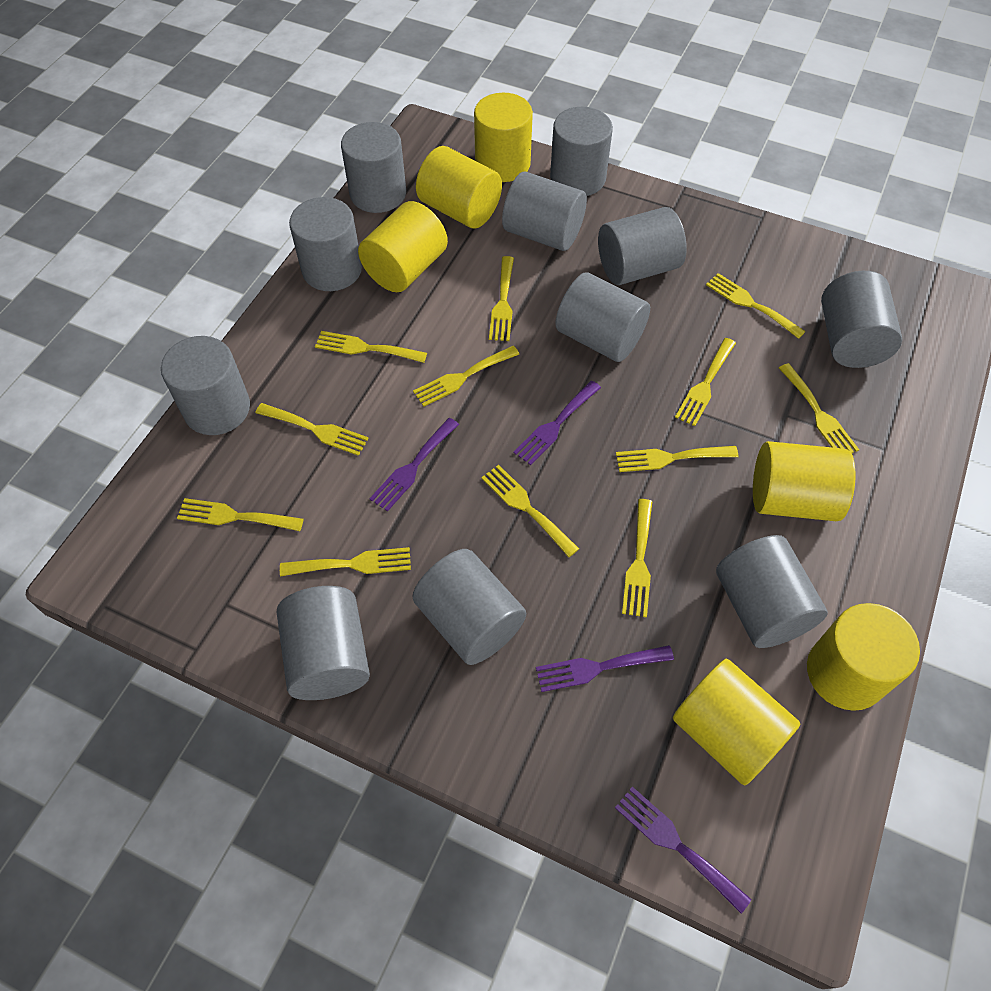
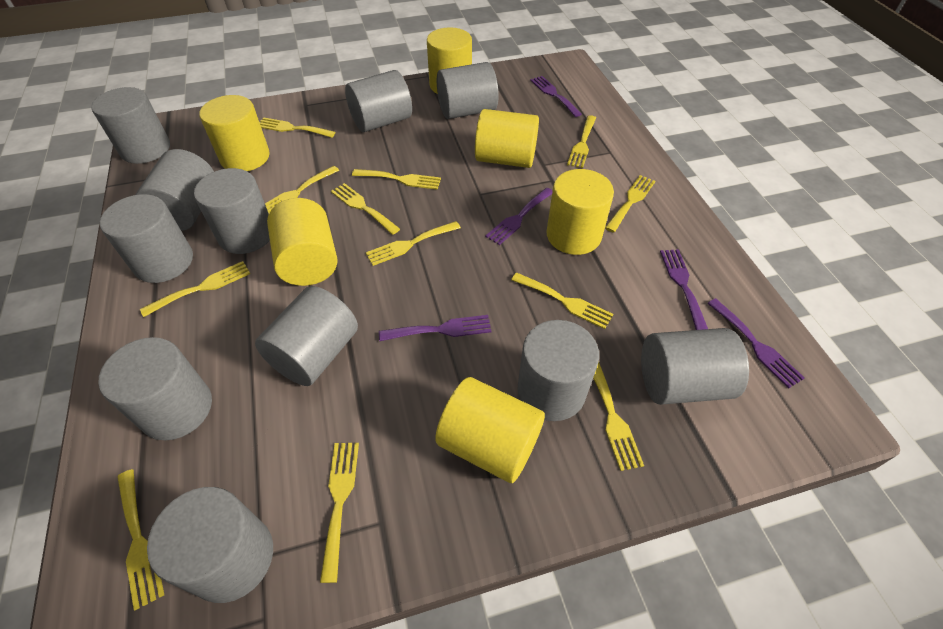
purple fork: [369,418,459,511] [514,381,601,465] [536,645,674,692] [615,787,751,913] = 4 -> [379,315,492,341] [485,188,553,245] [530,76,582,117] [660,249,708,330] [707,298,805,389] = 5

